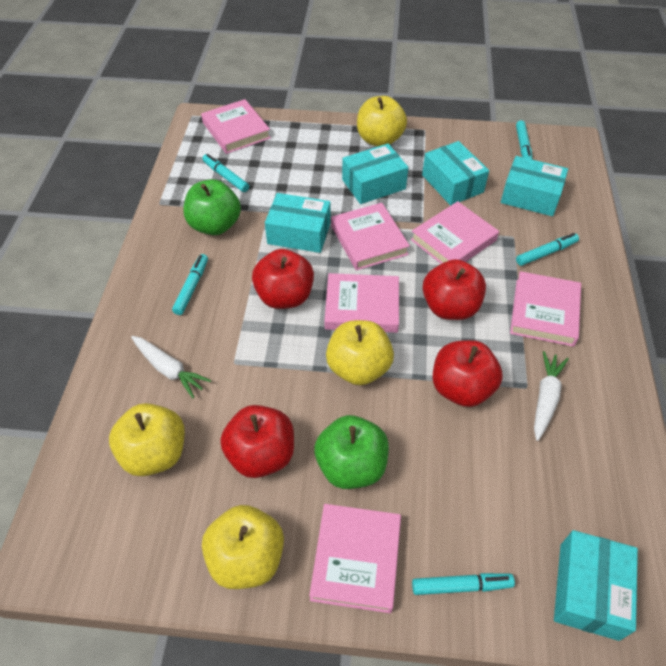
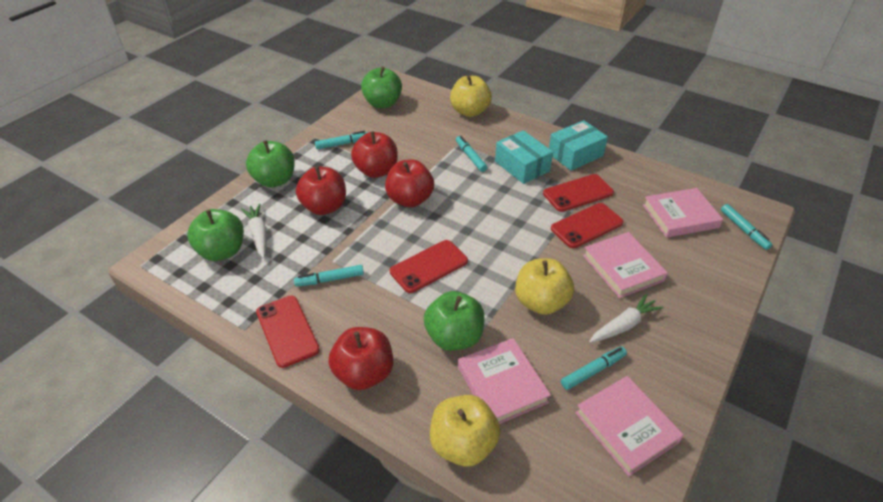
green apple: [183,179,241,235] [315,415,389,489] = 2 -> [187,209,244,261] [246,140,295,187] [361,67,402,108] [424,291,485,351] = 4
pink book: [201,99,271,154] [309,504,401,613] [325,273,399,333] [331,203,410,271] [411,201,499,264] [510,271,581,347] = 6 -> [458,338,551,424] [575,376,684,476] [583,232,668,298] [643,188,723,238] = 4
red phone: none = 0 -> [256,296,320,368] [390,240,468,293] [543,174,614,212] [551,203,624,248] = 4
turquoise box: [265,193,331,253] [342,144,408,204] [422,141,489,205] [501,156,568,216] [554,530,638,641] = 5 -> [495,130,553,184] [549,120,608,171] = 2
yellow apple: [109,403,185,476] [202,505,284,589] [326,320,394,385] [357,96,407,147] = 4 -> [430,395,501,467] [450,75,492,117] [515,258,574,315] = 3

